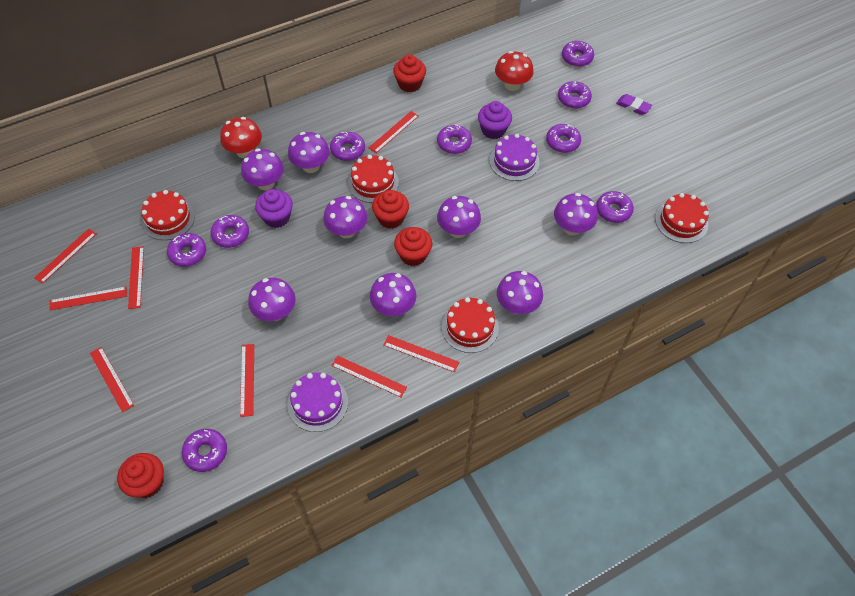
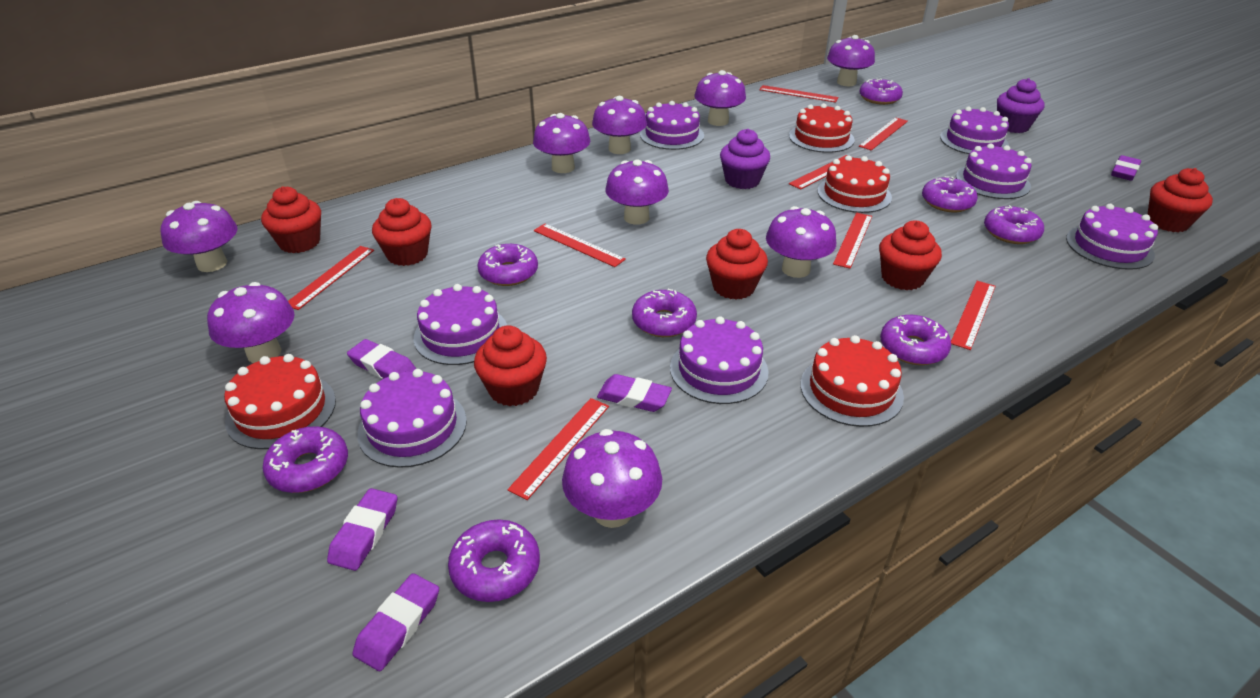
purple cake: [287,372,348,432] [490,134,540,181] = 2 -> [357,369,467,468] [414,284,507,365] [640,101,704,150] [670,316,769,404] [940,107,1009,154] [956,144,1032,199] [1066,204,1158,270] = 7
purple donut: [167,233,206,267] [182,429,227,472] [210,215,249,248] [330,132,365,161] [437,125,472,154] [546,124,581,153] [558,81,592,109] [562,41,594,67] [596,191,634,223] = 9 -> [263,427,348,493] [448,519,540,602] [477,244,538,286] [632,289,697,337] [859,78,903,105] [880,315,951,365] [922,176,978,212] [984,205,1044,244] = 8
purple eraser: [616,94,652,115] = 1 -> [327,488,397,571] [347,339,416,379] [352,573,439,671] [597,374,672,412] [1111,155,1141,181] = 5
purple mushroom: [241,149,284,190] [248,278,296,321] [288,132,330,173] [323,196,367,238] [370,273,416,316] [437,196,481,238] [497,271,543,314] [554,193,598,236] = 8 -> [161,201,238,272] [207,282,295,363] [533,113,590,173] [562,429,662,528] [592,96,647,154] [605,159,669,225] [694,70,746,126] [766,206,836,278] [827,35,875,86] = 9
red cupcake: [117,453,164,498] [372,190,409,229] [393,55,426,92] [394,227,432,266] = 4 -> [261,187,321,253] [372,198,432,266] [474,325,547,406] [706,229,768,300] [879,220,942,290] [1147,168,1213,232] = 6
red mushroom: [220,117,262,158] [495,51,534,91] = 2 -> none = 0

